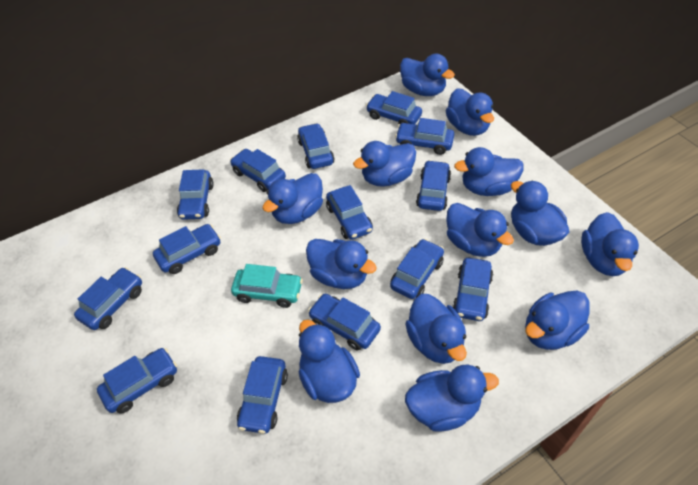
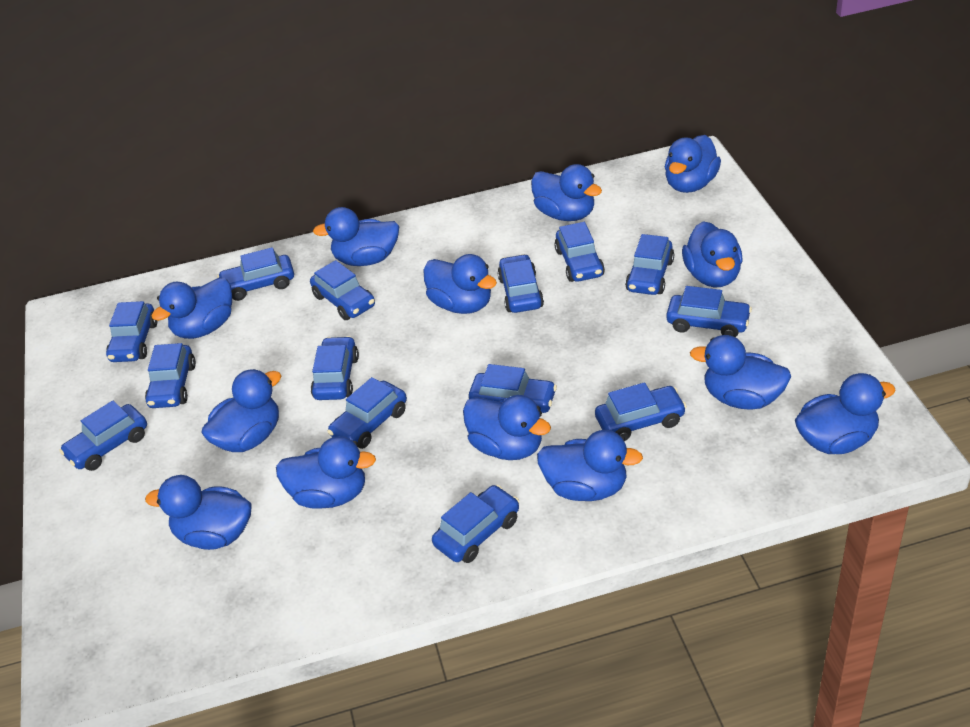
turquoise car: [231,264,303,308] = 1 -> none = 0

